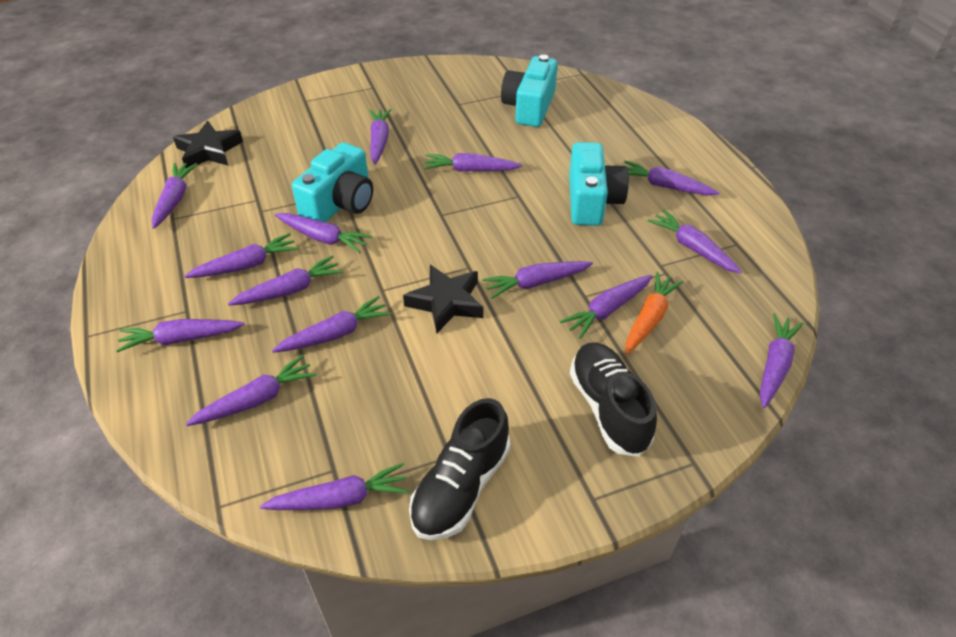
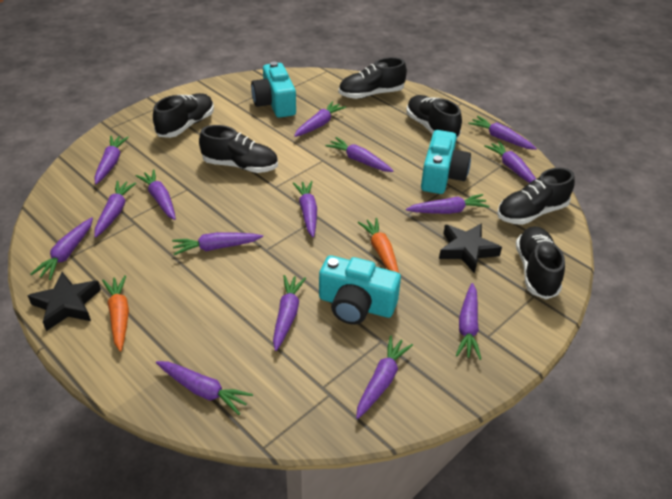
black shoe: [409,398,510,540] [570,342,657,457] = 2 -> [153,93,214,138] [199,125,278,173] [339,57,407,99] [406,95,462,138] [497,167,575,225] [516,226,565,299] = 6
orange carrot: [626,272,683,354] = 1 -> [102,275,129,352] [357,218,399,273] = 2

